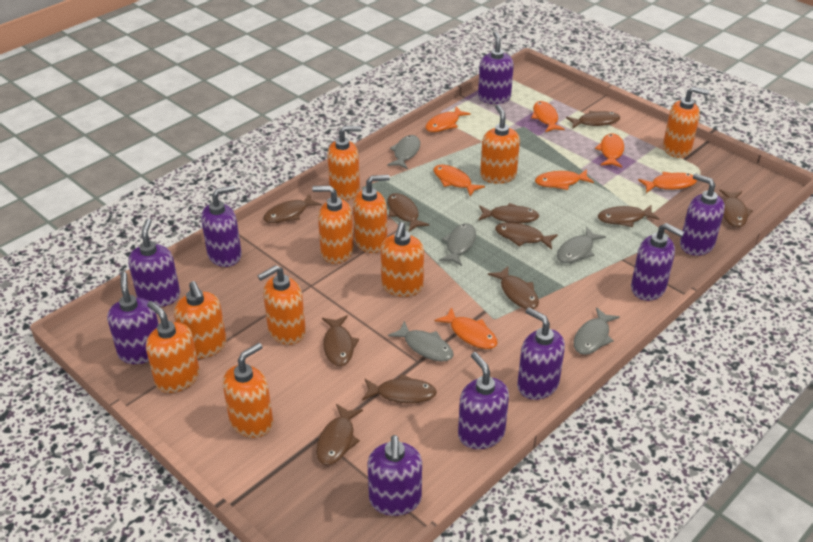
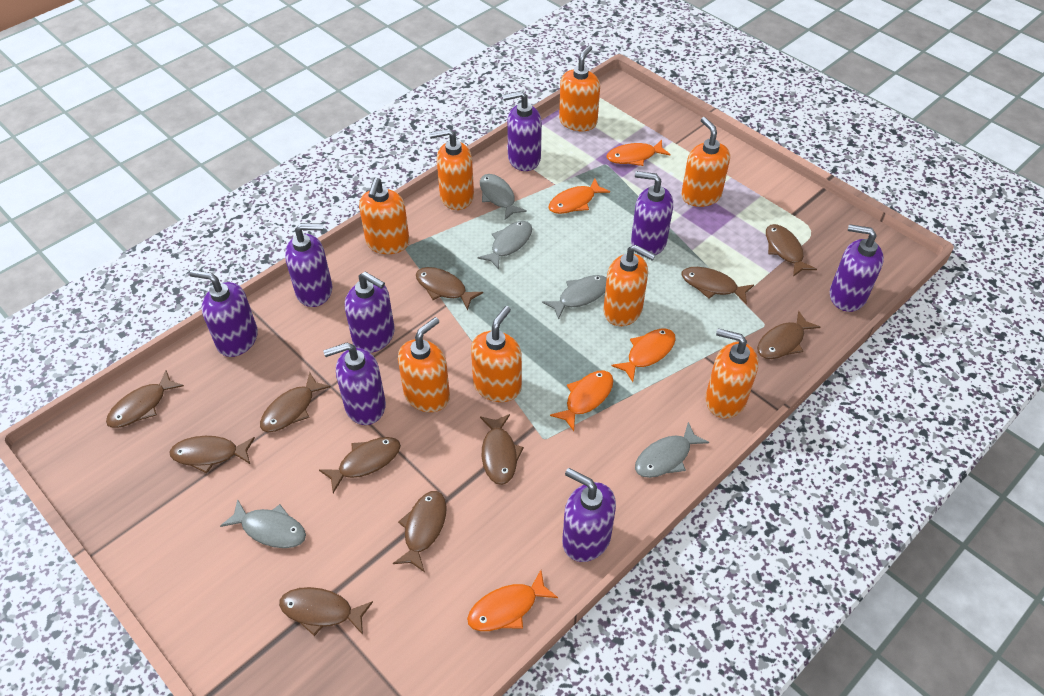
orange fish: [425,106,471,132] [434,165,485,196] [435,307,498,349] [531,101,565,132] [535,169,594,190] [595,133,624,168] [638,172,697,193] = 7 -> [467,570,558,631] [548,179,610,214] [550,370,613,431] [607,140,671,166] [611,329,676,382] = 5
orange soap dispenser: [146,301,200,393] [174,281,227,359] [223,343,273,438] [257,265,306,345] [312,186,354,264] [327,126,362,200] [353,175,390,253] [381,222,424,297] [480,105,520,184] [663,87,710,158] = 10 -> [359,178,410,254] [398,317,450,412] [429,129,474,210] [471,306,522,402] [559,45,600,131] [603,245,656,326] [681,117,730,207] [705,329,758,418] = 8
purple soap dispenser: [107,272,159,364] [128,219,180,307] [201,185,242,267] [367,435,422,516] [458,352,509,449] [478,32,514,104] [517,308,565,400] [631,223,685,301] [680,173,725,256] = 9 -> [190,270,258,357] [285,223,332,307] [323,343,386,425] [345,272,395,353] [503,91,542,171] [562,468,616,562] [631,171,673,256] [830,224,884,312] = 8

